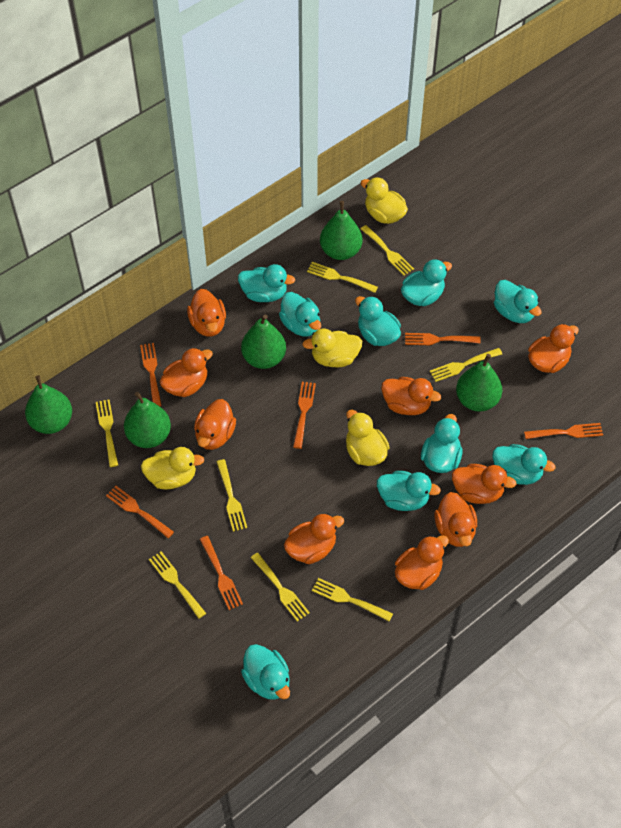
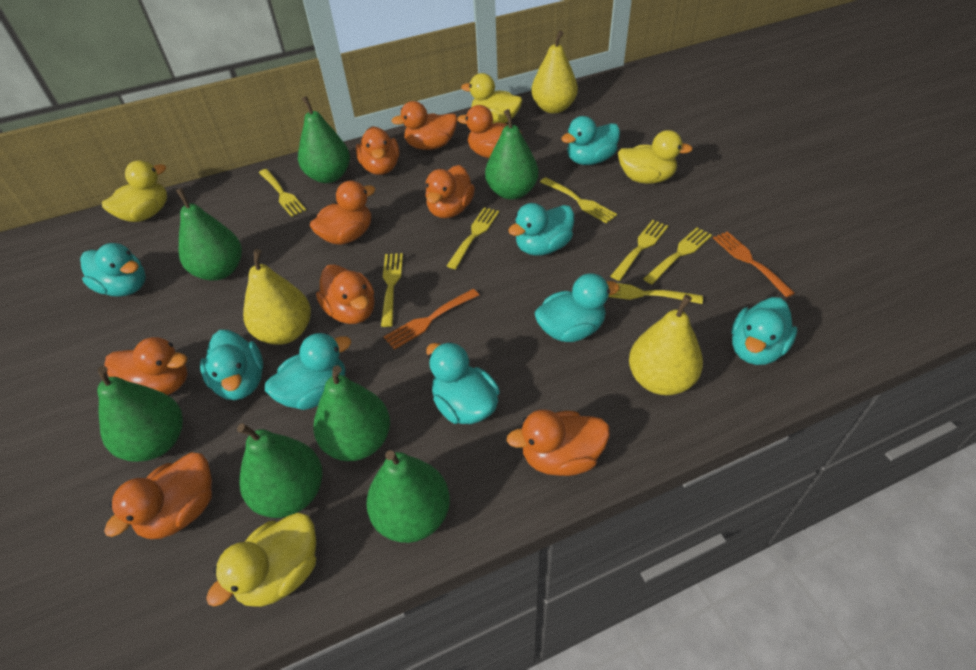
green pear: [25,375,72,434] [124,392,171,448] [241,315,286,369] [320,201,363,260] [456,354,502,412] = 5 -> [97,366,183,462] [176,188,242,281] [237,423,323,518] [298,96,350,183] [313,365,390,461] [366,450,450,543] [485,109,539,200] = 7
orange fork: [106,486,174,538] [140,343,162,406] [200,536,243,610] [293,382,316,449] [405,333,480,345] [524,423,603,439] = 6 -> [384,289,479,350] [713,231,795,298] = 2
turquoise duck: [238,264,295,302] [241,644,290,699] [279,292,321,337] [355,296,401,346] [377,471,441,511] [401,259,452,306] [421,414,462,473] [492,444,556,485] [494,280,542,323] = 9 -> [80,243,146,297] [200,330,263,400] [265,333,351,410] [426,342,500,424] [508,203,574,256] [534,273,620,342] [561,116,620,165] [731,297,797,365] = 8
yellow fork: [96,399,118,467] [149,551,206,619] [217,459,247,532] [251,553,310,622] [307,262,378,293] [312,578,393,622] [361,225,414,276] [430,348,502,382] = 8 -> [259,169,306,217] [381,253,403,327] [447,207,499,269] [540,177,617,223] [608,283,703,304] [611,220,668,281] [643,228,712,284] = 7
yellow pear: none = 0 -> [243,249,311,345] [531,31,578,114] [629,294,703,395] = 3

